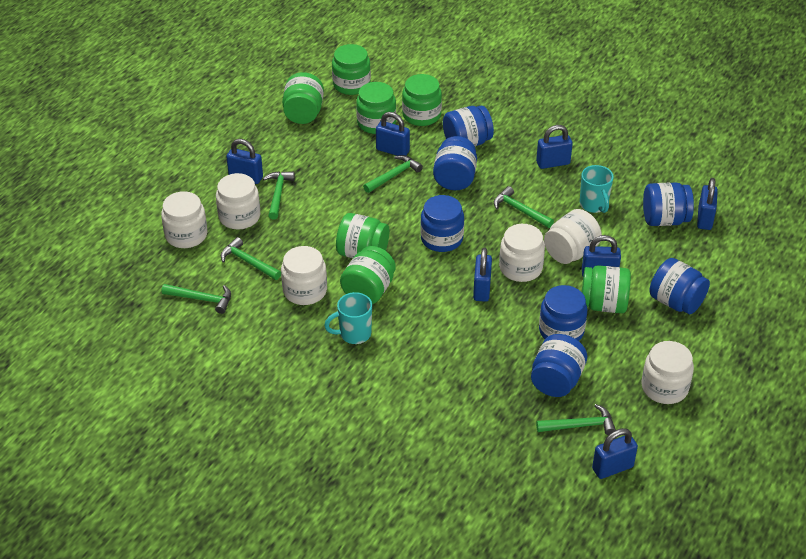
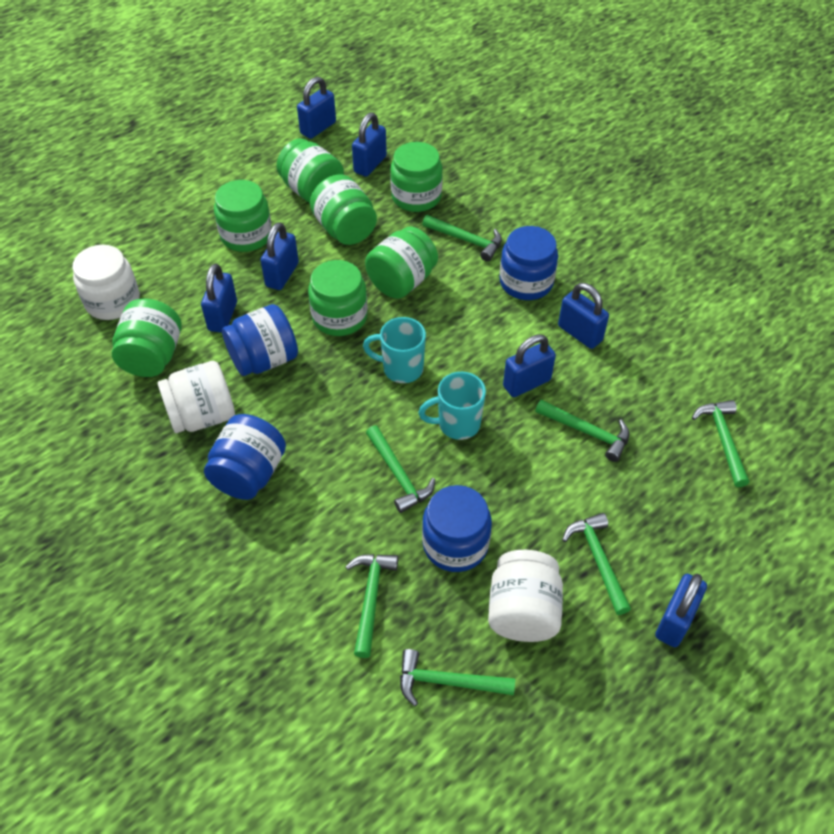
blue jar: [420,195,464,252] [433,136,477,190] [443,106,494,146] [531,334,587,397] [539,285,587,341] [643,183,694,226] [650,258,710,314] = 7 -> [204,414,286,500] [222,304,298,376] [422,485,492,572] [500,226,558,300] = 4
green hammer: [162,284,231,314] [221,237,281,280] [263,171,295,219] [363,155,423,193] [494,186,554,228] [536,404,616,435] = 6 -> [346,554,398,658] [366,425,436,513] [400,649,515,707] [422,215,502,262] [535,399,629,462] [562,513,631,615] [692,400,749,487] = 7
white jar: [161,191,207,248] [216,173,260,230] [281,246,327,305] [499,224,545,282] [544,209,602,264] [642,341,694,404] = 6 -> [72,245,140,320] [157,361,235,433] [488,550,563,642] = 3

